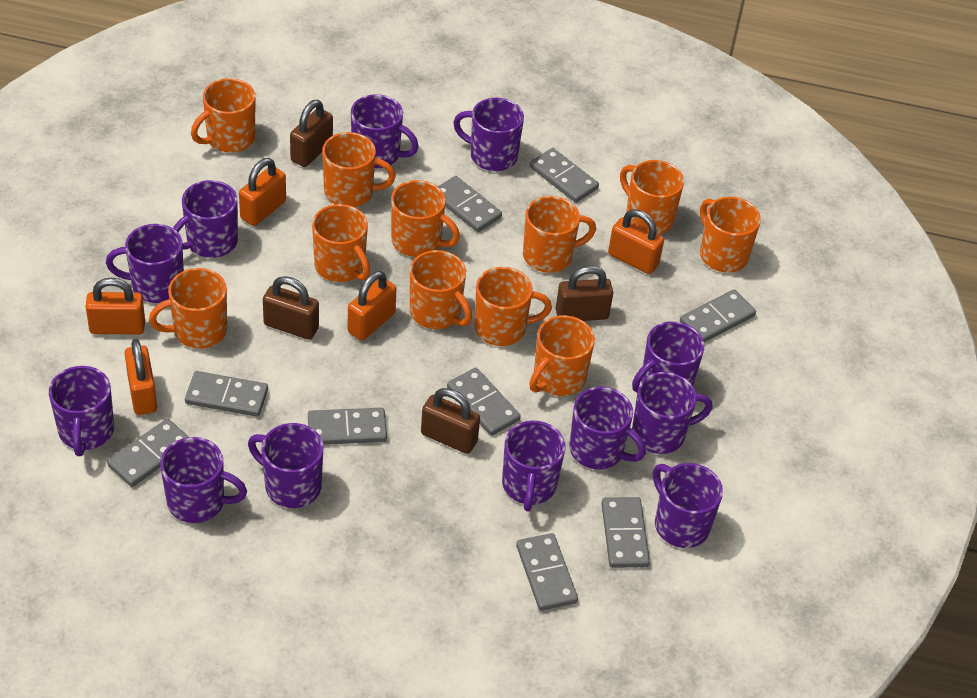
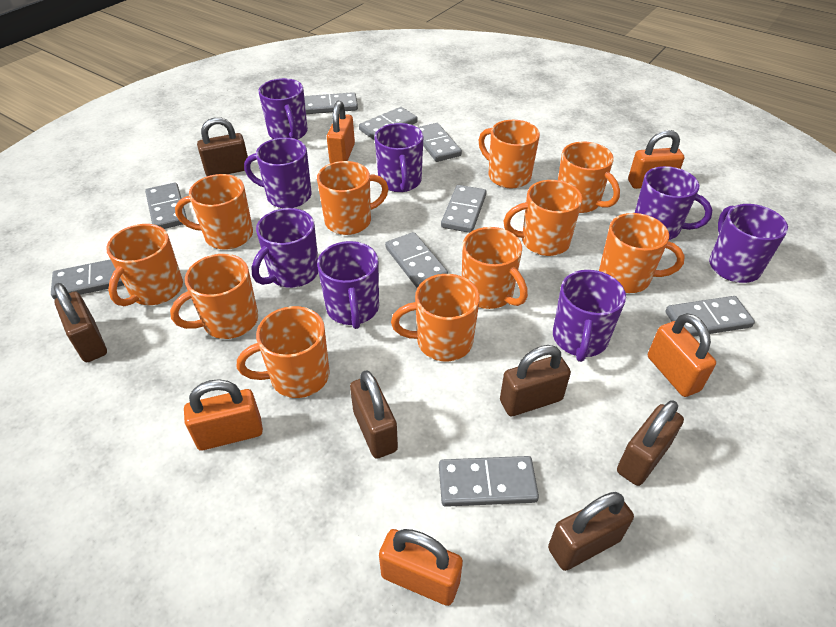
brown padlock: [263,276,319,340] [290,100,333,167] [421,388,480,454] [556,266,613,321] = 4 -> [54,283,107,362] [197,117,248,176] [350,370,398,459] [500,345,571,416] [548,492,634,571] [617,400,684,486] = 6
purple mug: [49,366,114,456] [106,224,184,303] [160,437,247,523] [173,180,238,258] [248,423,324,508] [351,94,419,169] [453,98,524,171] [502,421,566,512] [570,387,646,469] [632,321,704,393] [632,372,713,454] [653,463,723,548] = 12 -> [244,138,312,208] [252,208,318,288] [258,78,308,140] [317,241,379,329] [375,123,423,192] [553,270,626,362] [635,166,712,240] [709,204,788,283] = 8

